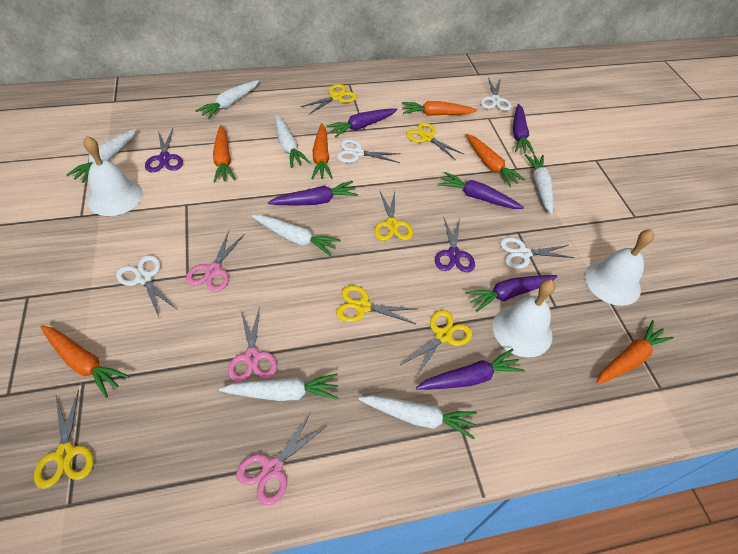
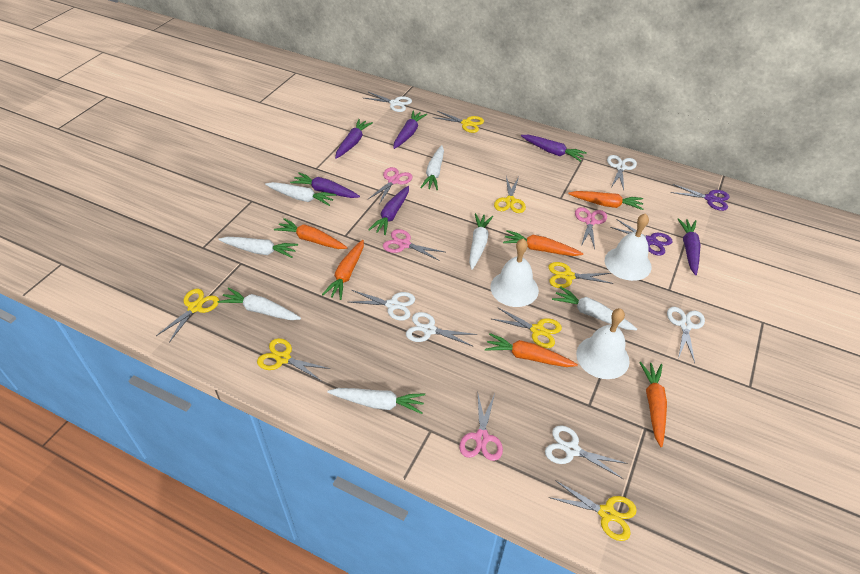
pink scissors: [186,230,244,292] [228,306,277,383] [236,413,326,506] = 3 -> [368,167,413,204] [383,229,445,261] [459,394,503,461] [575,207,607,249] = 4
white scissors: [116,255,178,317] [337,139,401,163] [481,77,511,111] [500,237,575,269] = 4 -> [349,290,415,321] [364,92,412,112] [406,312,477,346] [545,425,628,479] [607,155,637,190] [667,307,705,363] = 6
yellow scissors: [34,389,94,489] [300,84,357,114] [336,285,416,324] [374,190,413,241] [401,310,472,377] [406,122,465,160] = 6 -> [156,289,219,343] [257,338,330,381] [433,111,484,133] [492,307,562,348] [494,176,526,213] [548,262,613,288] [549,480,637,541] = 7

